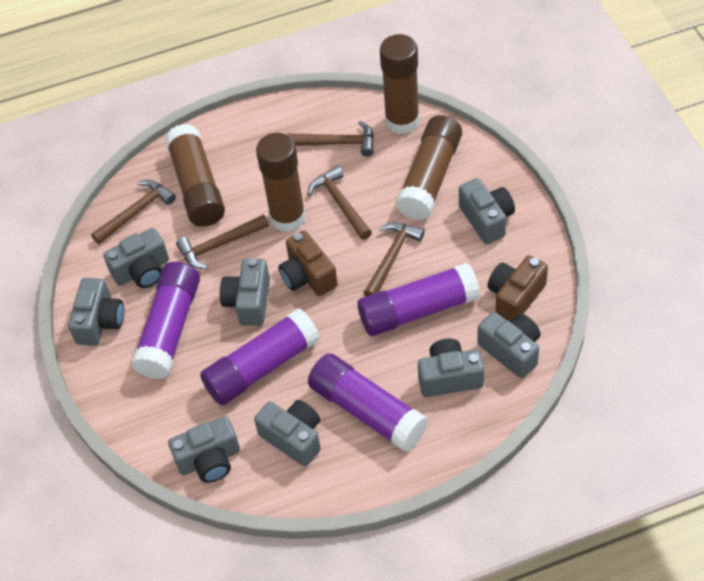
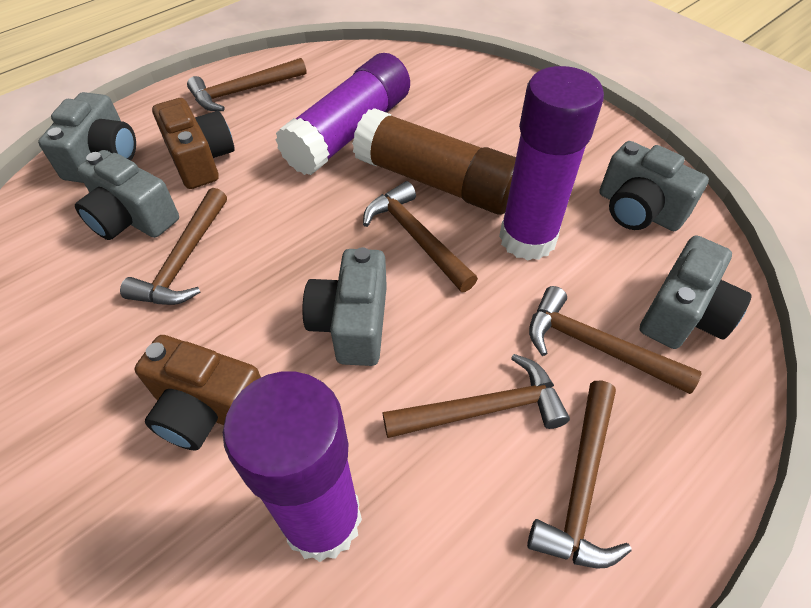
brown glue stick: [165,124,225,227] [256,133,306,232] [380,34,419,134] [396,115,462,220] = 4 -> [352,108,516,215] = 1
brown hammer: [91,180,176,244] [176,214,269,269] [287,121,374,156] [308,166,372,240] [363,222,425,296] = 5 -> [120,188,227,305] [187,58,306,111] [363,181,478,292] [383,354,570,438] [527,381,632,569] [529,286,701,394] = 6
grey camera: [68,278,124,346] [103,228,169,288] [168,416,240,483] [220,258,270,326] [254,400,321,467] [418,338,484,397] [459,178,515,244] [477,312,541,378] = 8 -> [38,92,136,183] [75,150,179,240] [302,247,387,366] [599,141,709,231] [639,235,752,349] = 5
purple glue stick: [131,262,200,379] [200,308,320,405] [308,353,428,452] [357,263,480,336] = 4 -> [223,371,362,562] [275,53,410,175] [499,66,604,260] = 3

